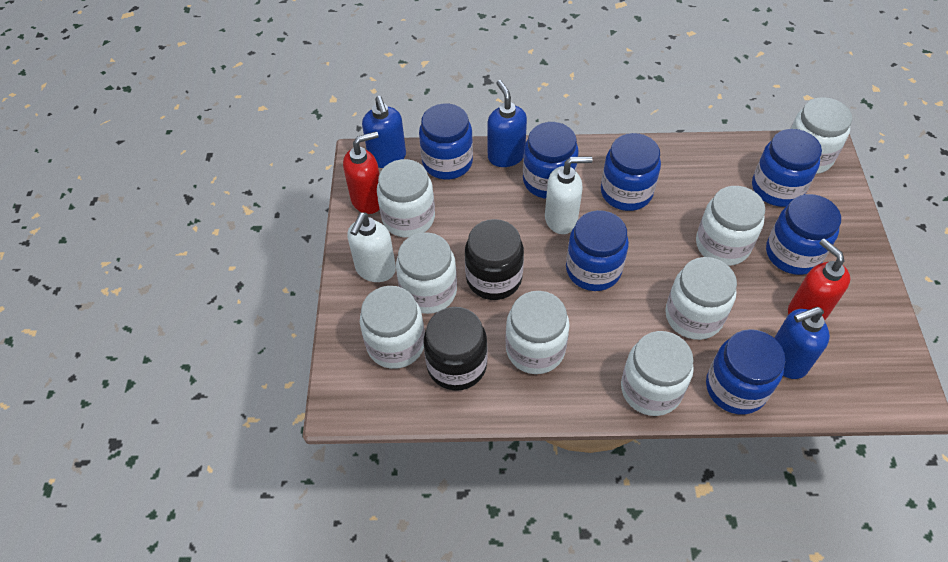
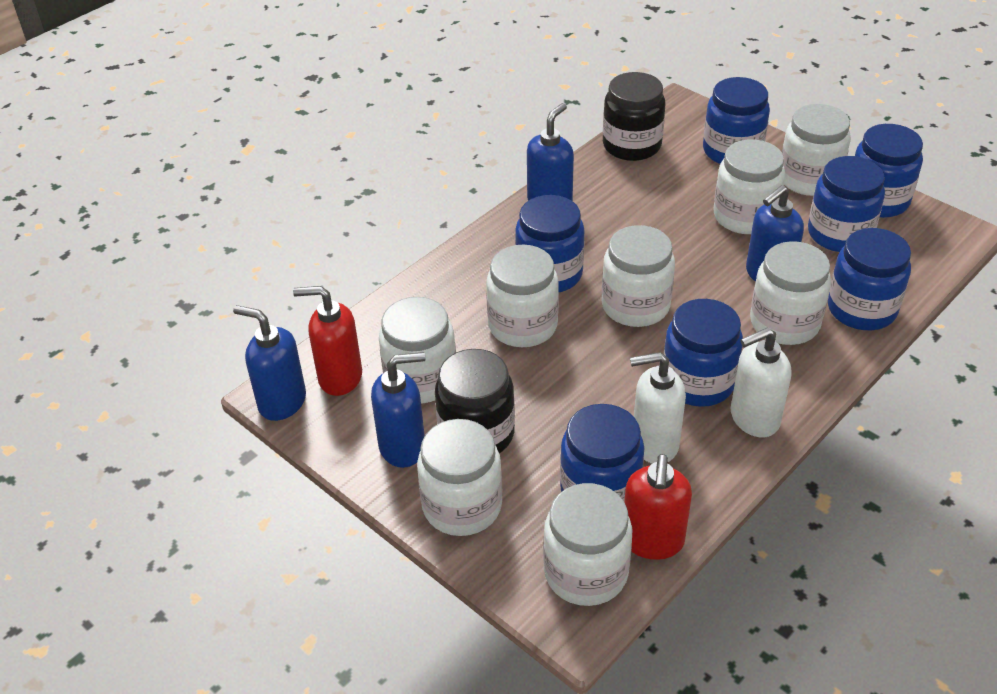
blue soap dispenser: [362,96,406,168] [487,80,527,167] [774,307,830,379] = 3 -> [233,305,306,421] [371,352,425,468] [527,103,574,201] [746,185,804,282] = 4

